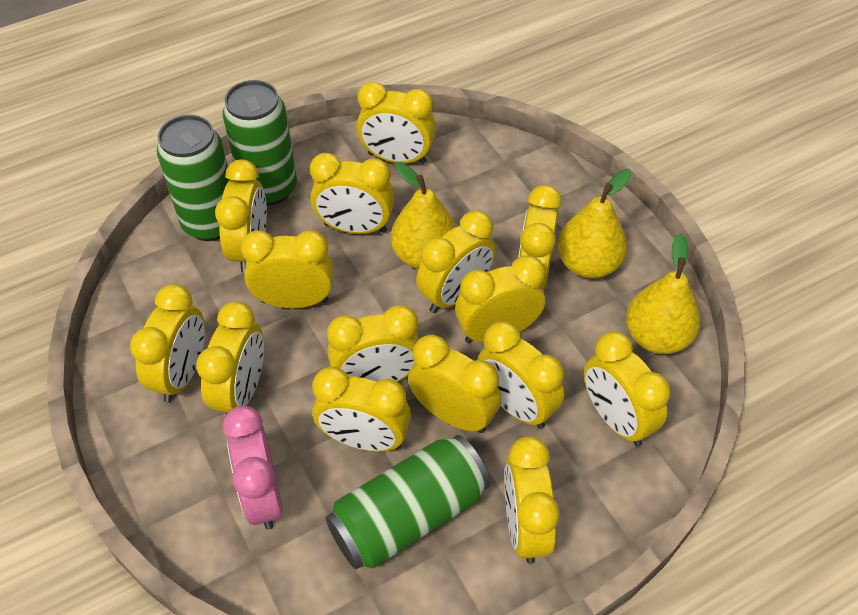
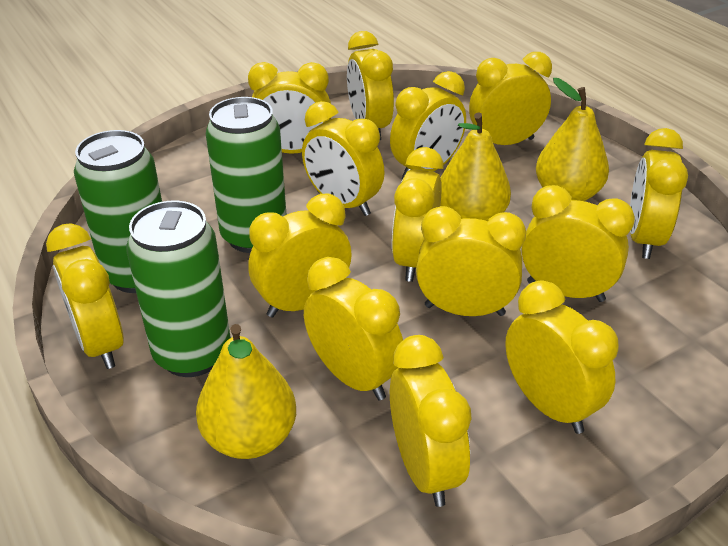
pink clock: [223,406,283,530] = 1 -> none = 0
yellow clock: [130,284,205,402] [196,301,264,414] [215,159,267,273] [241,230,334,309] [310,153,395,234] [312,367,411,452] [327,305,419,382] [357,82,436,164] [408,335,501,433] [416,211,495,313] [455,255,545,343] [477,322,564,428] [504,436,560,564] [518,185,562,289] [584,332,670,446] = 15 -> [46,223,124,369] [248,62,331,154] [248,193,352,318] [302,101,384,216] [304,257,403,400] [347,31,394,140] [390,71,466,179] [390,335,472,507] [392,147,444,282] [416,206,526,316] [469,52,552,145] [505,280,619,434] [522,185,635,302] [630,128,688,259] = 14

